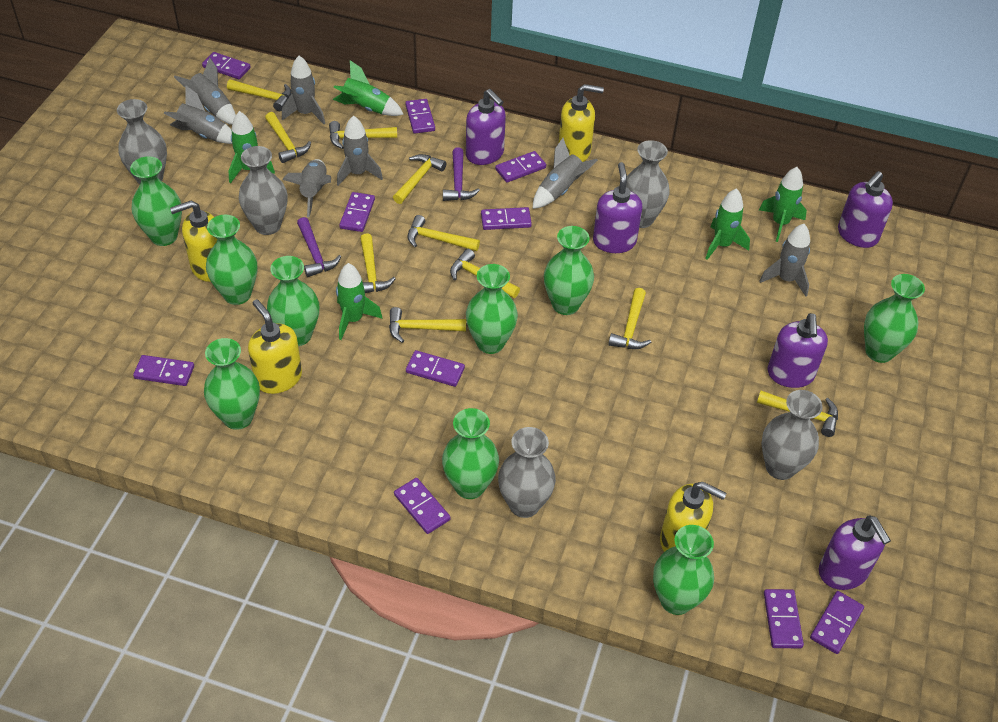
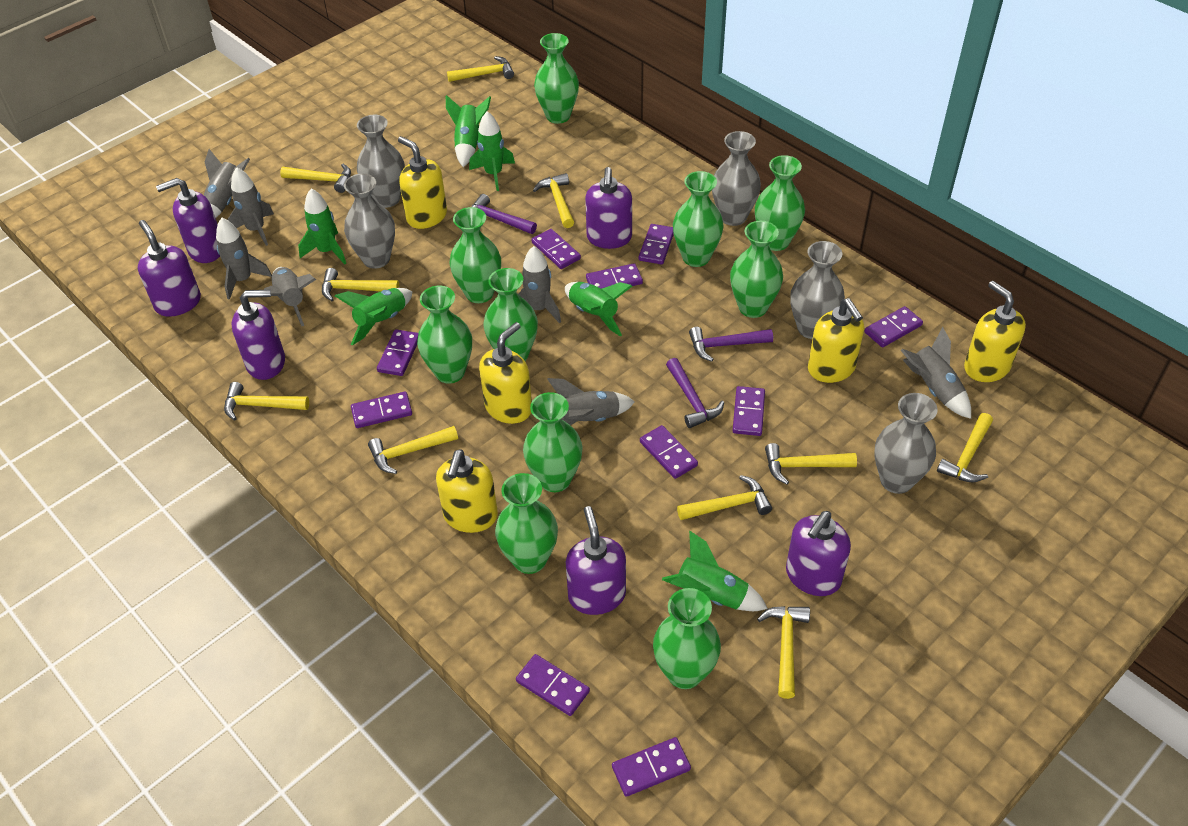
green rocket: [229,111,275,183] [333,60,404,116] [336,263,382,340] [705,188,750,260] [759,167,807,242] = 5 -> [298,189,346,265] [335,288,412,345] [446,95,491,167] [469,111,515,191] [565,282,632,336] [662,531,768,611] = 6
green vase: [130,156,182,246] [204,338,260,430] [206,215,257,305] [267,256,319,346] [442,408,499,499] [466,264,518,354] [544,226,594,315] [653,525,714,615] [864,274,925,363] = 9 -> [417,286,472,383] [450,207,501,303] [483,268,538,361] [495,473,558,574] [523,392,583,492] [534,33,579,124] [653,588,721,689] [673,171,724,267] [730,221,783,318] [755,155,805,251] = 10
purple hammer: [297,217,341,277] [443,148,480,201] = 2 -> [471,194,537,234] [666,358,724,428] [689,327,773,362] = 3
purple soap dispenser: [466,89,506,165] [593,162,642,253] [767,313,828,388] [819,516,891,590] [838,171,893,248] = 5 -> [138,220,201,317] [156,178,220,263] [232,290,285,380] [566,506,626,615] [585,167,632,249] [786,511,851,596] = 6
yellow soap dispenser: [170,201,218,282] [248,299,302,394] [559,84,604,162] [660,482,727,552] = 4 -> [398,136,447,229] [436,449,498,533] [479,322,532,424] [808,298,864,383] [964,281,1026,382] = 5

